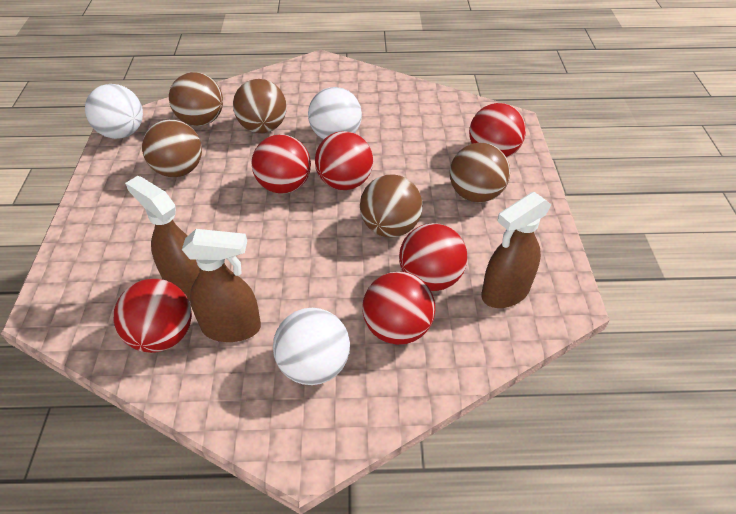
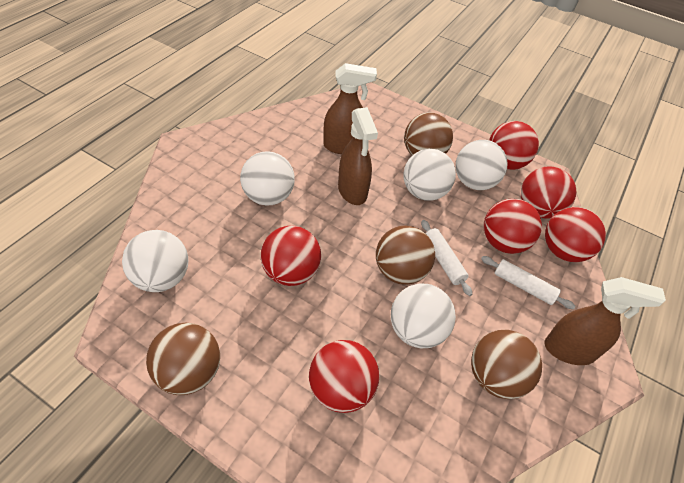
brown ball: [142,119,202,177] [169,72,223,126] [233,79,287,133] [360,175,422,238] [450,143,510,203] = 5 -> [146,323,220,395] [376,225,435,285] [404,112,453,155] [471,330,542,399] = 4
white ball: [85,84,143,139] [273,308,350,385] [308,87,362,139] = 3 -> [122,230,188,292] [240,151,295,206] [391,284,456,348] [403,149,456,201] [455,140,508,190] = 5
white rolling pin: none = 0 -> [421,220,472,296] [481,256,575,309] = 2

